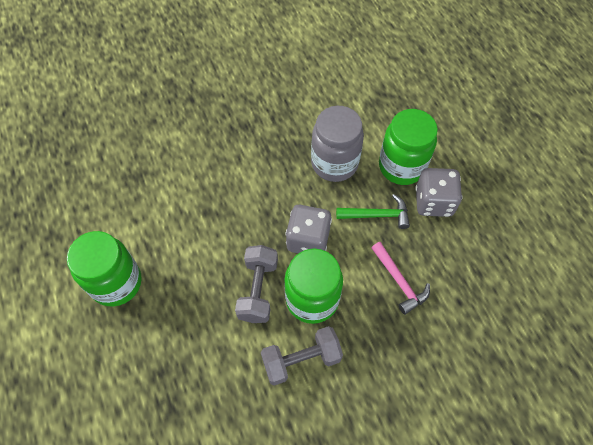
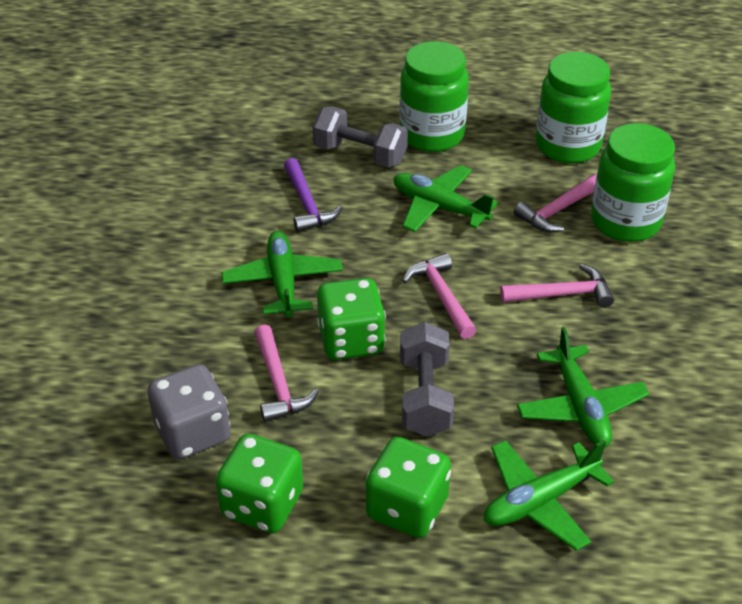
green dice: none = 0 -> [216,434,303,533] [317,278,386,360] [366,437,451,538] = 3
green hammer: [336,194,410,229] = 1 -> none = 0
green plane: none = 0 -> [221,231,343,317] [394,165,498,232] [484,440,614,551] [517,327,649,447] = 4
grey dice: [285,205,332,254] [415,168,462,217] = 2 -> [147,364,230,459] = 1
grey jar: [311,106,364,182] = 1 -> none = 0
pink hammer: [371,242,430,315] = 1 -> [254,325,319,422] [403,253,477,339] [500,264,614,308] [514,174,597,232] = 4
purple hammer: none = 0 -> [284,158,343,232] = 1

